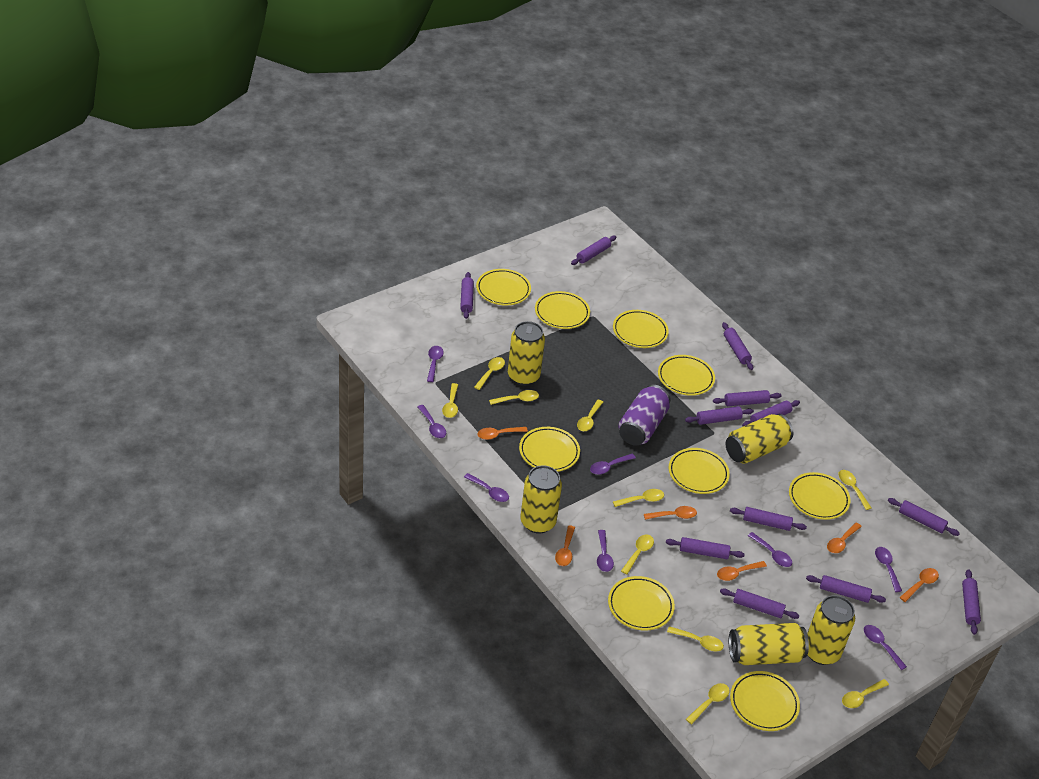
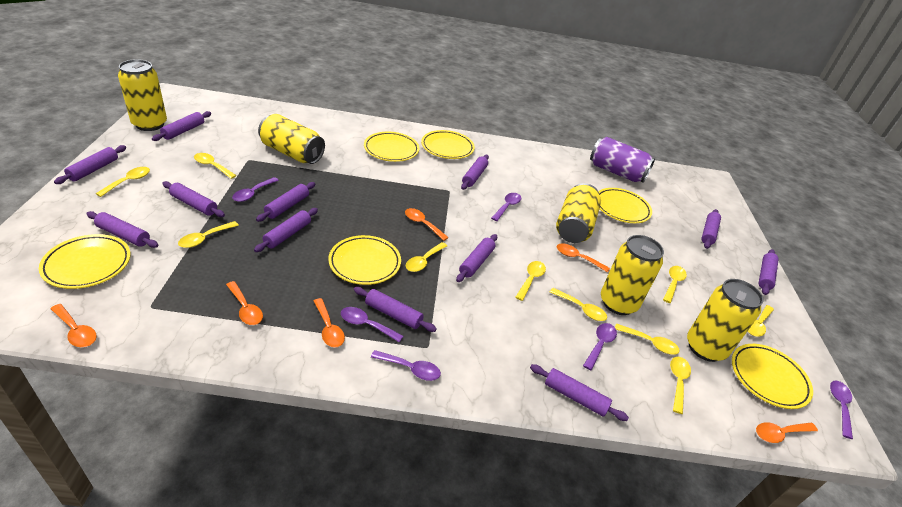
purple spoon: [418,405,446,438] [427,346,444,382] [464,473,509,502] [590,454,636,475] [597,530,614,572] [748,532,792,567] [864,625,907,670] [875,547,902,592] = 8 -> [232,177,279,202] [341,307,403,342] [371,350,441,381] [491,193,521,221] [583,323,617,370] [830,381,853,439] = 6
yellow plate: [476,269,531,306] [519,427,580,472] [535,291,590,329] [608,576,675,630] [613,310,669,348] [658,355,715,396] [668,448,730,494] [730,671,800,731] [789,472,851,520] = 9 -> [39,234,131,289] [328,235,401,285] [364,132,419,162] [421,130,475,159] [598,188,652,223] [732,344,813,409] = 6

